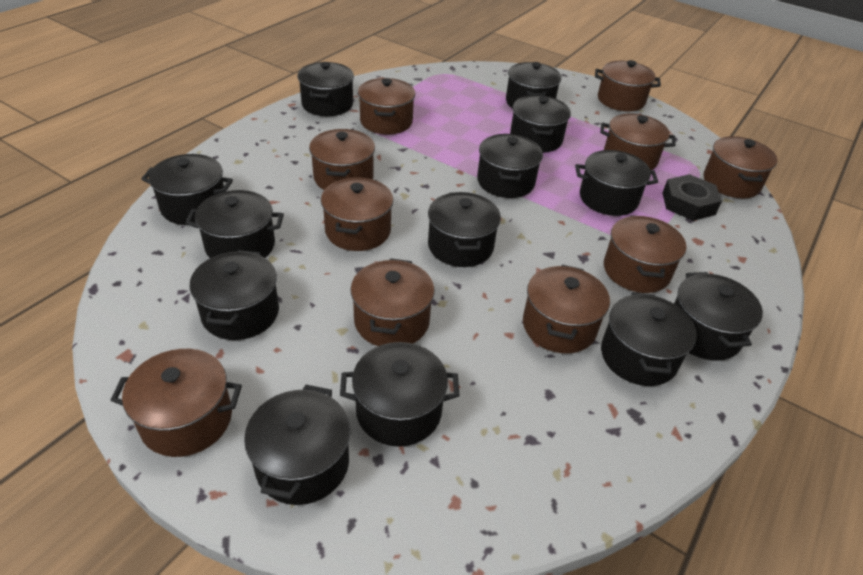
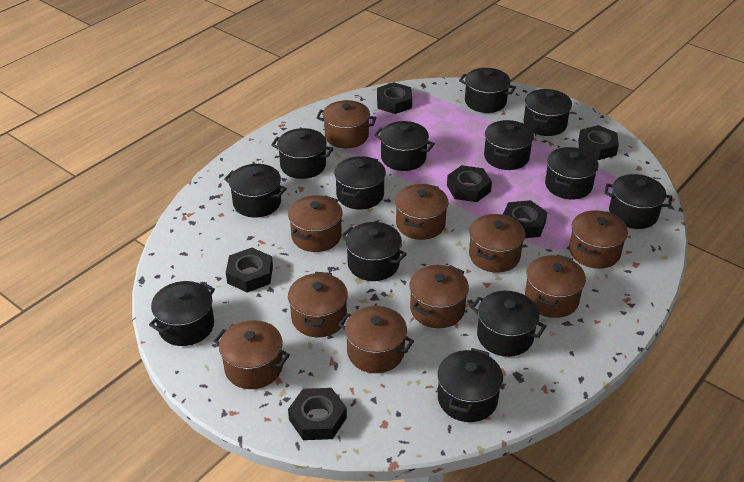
black nut: [663,174,722,221] = 1 -> [226,248,273,293] [288,388,347,440] [377,82,412,114] [447,165,492,202] [503,200,547,238] [578,125,619,160] = 6

